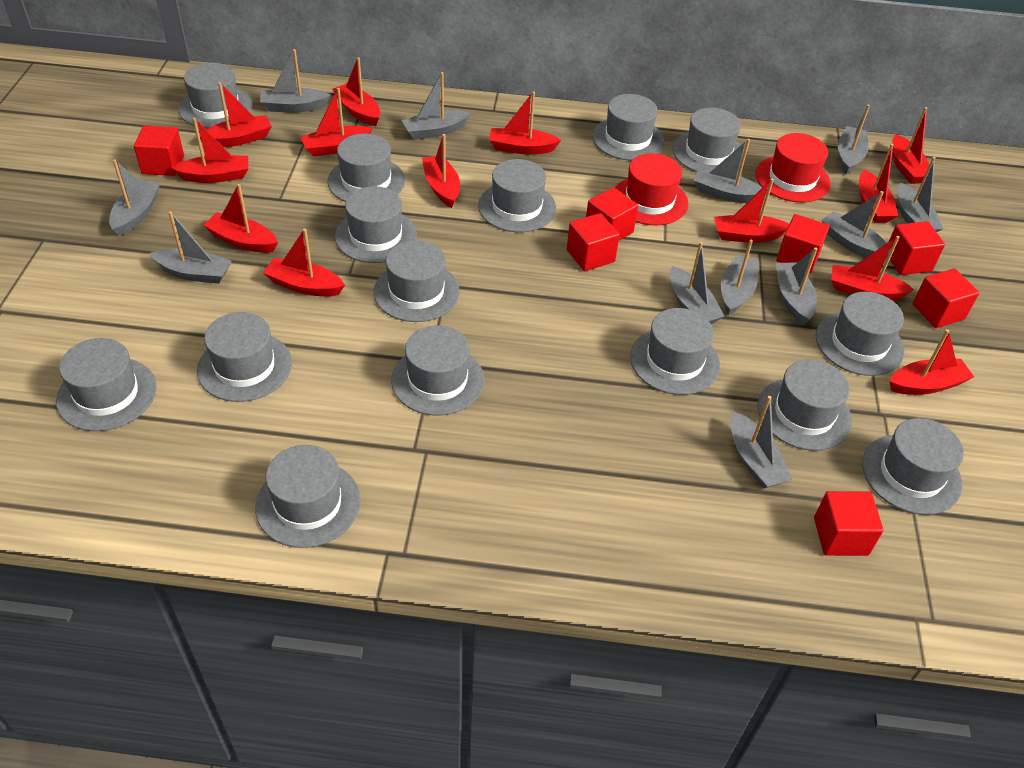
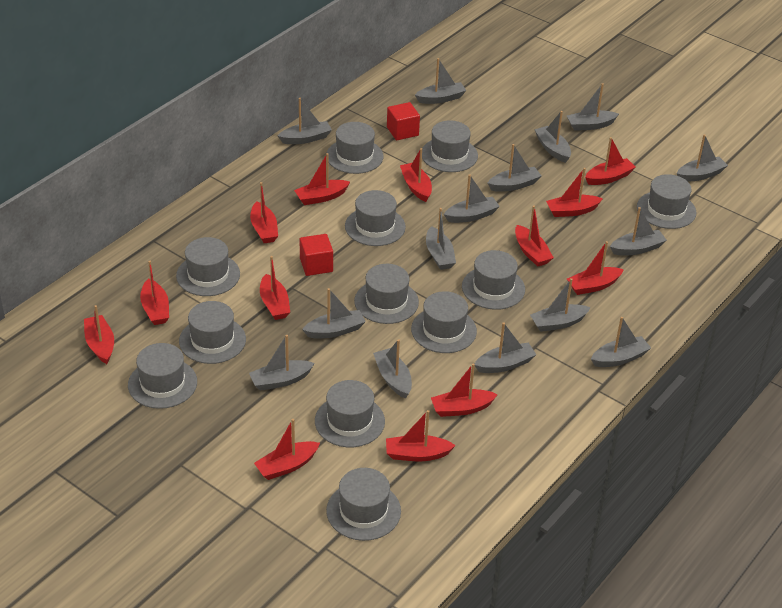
grey boat: [109,159,160,236] [150,211,232,284] [260,49,330,113] [401,72,471,140] [670,242,725,324] [693,139,767,203] [721,240,759,315] [731,396,792,489] [776,248,818,325] [821,191,893,258] [838,105,870,174] [898,157,943,232] = 12 -> [249,335,315,391] [278,98,332,144] [302,288,366,338] [373,339,412,399] [415,58,467,104] [426,208,456,270] [444,174,500,223] [475,322,537,373] [488,144,542,192] [530,278,591,332] [534,111,571,163] [567,83,619,131] [591,317,651,367] [610,207,667,255] [677,134,728,181] = 15
grey hat: [56,338,157,431] [179,63,252,129] [197,312,292,402] [255,445,360,548] [328,134,405,202] [335,186,417,263] [374,240,460,322] [391,325,484,415] [478,159,556,232] [592,94,664,160] [630,308,720,395] [672,108,744,172] [757,359,852,451] [816,292,904,376] [862,418,964,515] = 15 -> [128,343,197,409] [176,237,240,296] [179,301,246,364] [315,380,385,447] [326,468,401,541] [327,122,384,174] [345,190,406,246] [354,264,419,324] [411,291,477,353] [422,120,478,172] [462,250,525,310] [637,174,696,229] = 12
red cube: [134,125,184,176] [567,213,620,271] [586,187,638,240] [776,214,830,273] [814,491,884,556] [889,221,945,275] [912,268,979,328] = 7 -> [300,234,333,276] [387,102,420,140] = 2
red hat: [615,153,689,225] [756,133,831,202] = 2 -> none = 0

